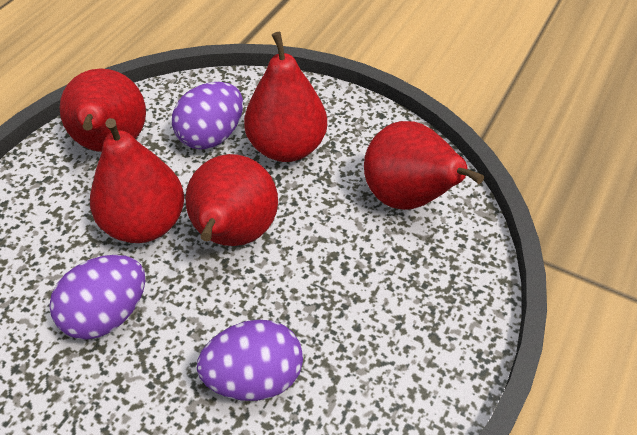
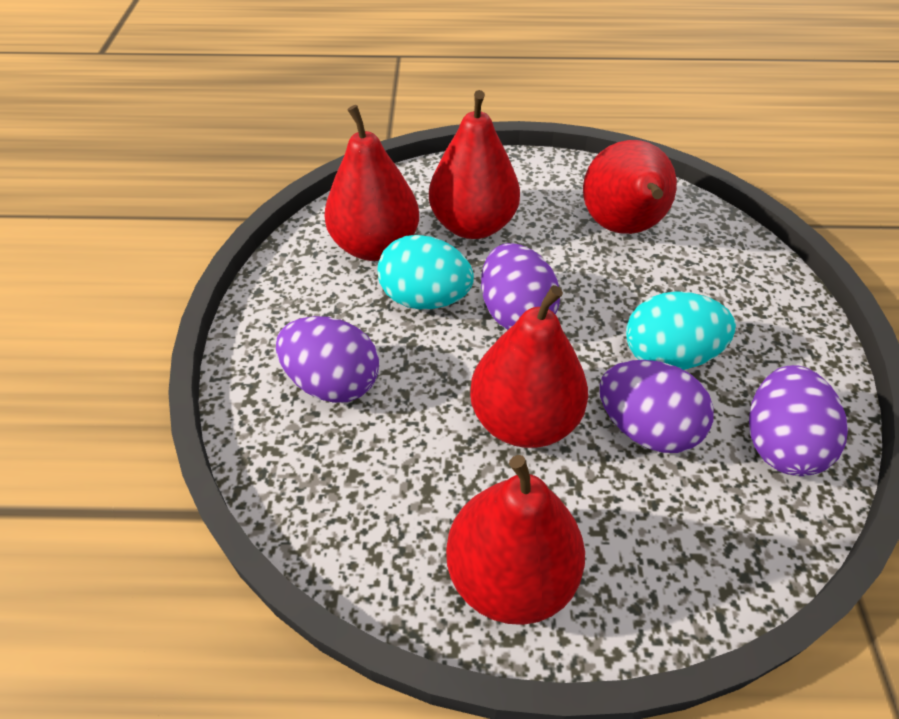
purple egg: [49,255,145,340] [172,82,243,150] [197,319,303,401] = 3 -> [276,316,379,403] [481,243,560,330] [599,360,714,453] [749,365,848,476] = 4
turquoise egg: none = 0 -> [378,235,474,309] [626,291,736,370] = 2

